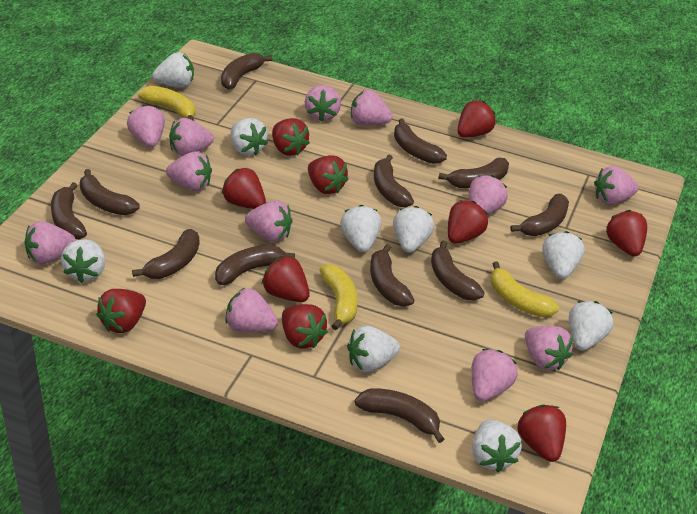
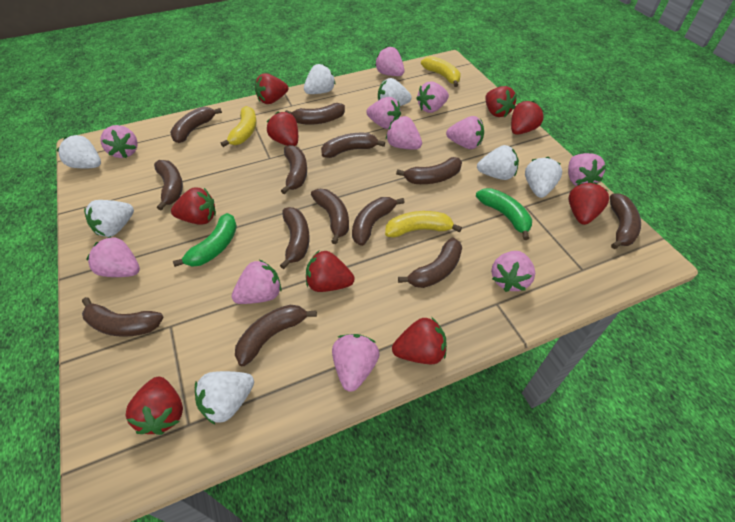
brown banana: [51,182,87,239] [80,169,140,215] [132,229,200,279] [215,245,295,285] [221,52,273,90] [355,388,444,443] [370,244,415,306] [374,155,414,207] [394,118,447,164] [431,241,485,301] [438,158,509,188] [510,194,569,236] = 12 -> [82,297,164,337] [154,160,183,211] [170,107,222,143] [235,305,317,366] [280,207,310,269] [281,145,307,194] [285,103,345,125] [311,189,349,244] [321,133,385,158] [352,197,405,246] [396,157,462,184] [398,238,462,288] [610,193,641,249] = 13
green banana: none = 0 -> [173,213,237,267] [476,188,532,240] = 2
pink strawberry: [25,221,76,265] [127,104,165,147] [166,151,212,191] [169,118,214,156] [225,288,278,332] [245,200,293,242] [305,85,341,122] [351,90,393,126] [469,175,508,215] [471,349,517,402] [525,326,573,370] [594,166,639,205] = 12 -> [86,236,140,277] [100,125,138,158] [231,260,281,304] [332,334,380,392] [366,97,401,129] [375,46,405,76] [386,116,422,150] [416,81,449,113] [446,116,484,149] [491,251,535,292] [568,153,607,186] = 11
red strawberry: [96,289,146,333] [222,168,266,209] [261,256,310,302] [272,118,310,156] [282,304,328,349] [308,155,349,194] [448,200,488,244] [457,101,496,138] [518,404,566,462] [606,210,647,256] = 10 -> [125,377,183,435] [171,187,216,225] [255,73,288,104] [267,112,298,146] [306,251,355,292] [392,317,447,364] [485,86,517,117] [511,101,544,135] [568,182,609,225] = 9
white strawberry: [61,239,105,283] [152,52,194,88] [231,118,268,156] [340,205,381,252] [347,326,400,372] [393,206,434,253] [472,420,522,472] [542,231,585,279] [569,301,613,351] = 9 -> [57,135,101,169] [84,200,134,237] [195,371,254,424] [304,64,336,94] [378,78,412,106] [477,145,519,180] [525,157,562,198] = 7

